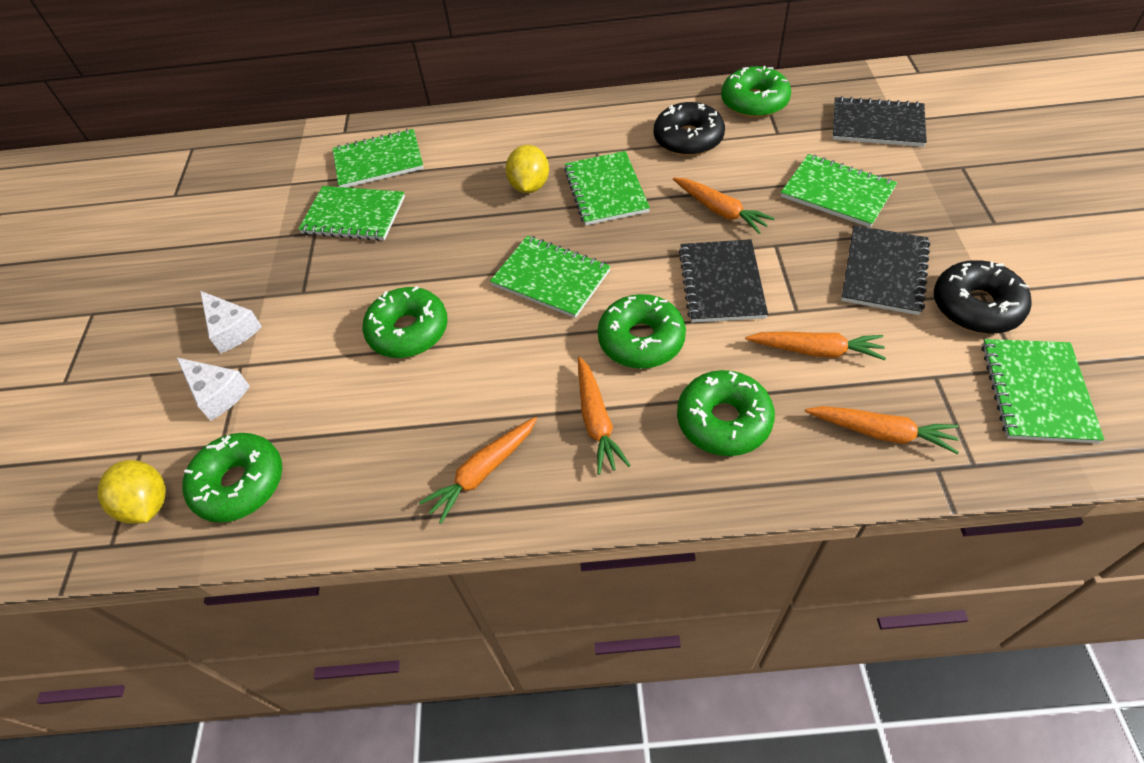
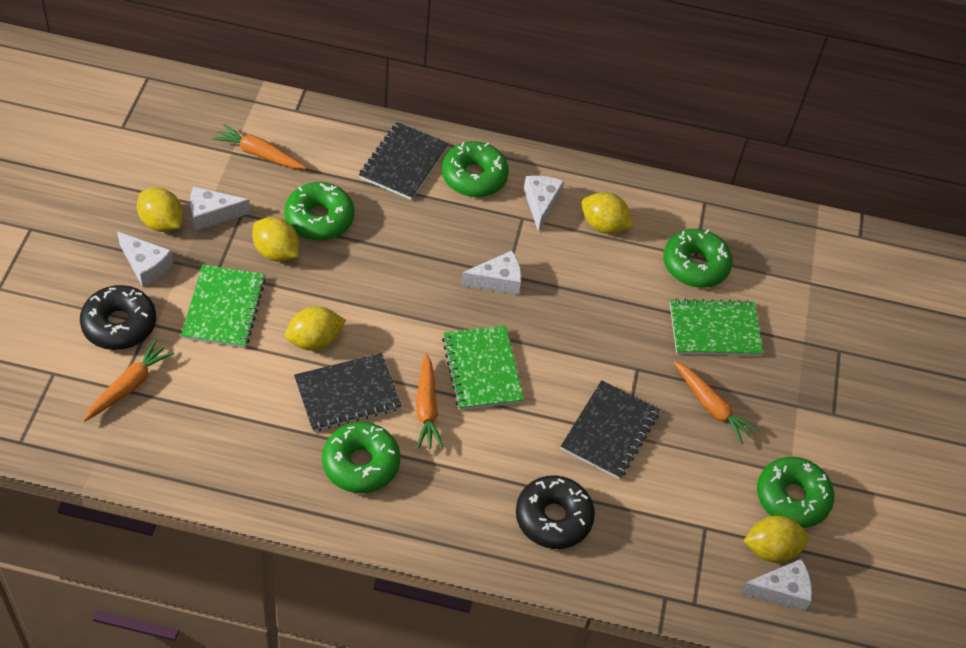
green notebook: [298,186,405,241] [333,129,424,188] [490,236,611,318] [564,151,650,225] [781,154,897,228] [982,339,1104,443] = 6 -> [181,265,266,348] [442,326,524,410] [670,298,764,356] = 3
orange carrot: [419,417,537,524] [578,356,631,475] [673,177,775,234] [745,331,886,360] [805,406,959,454] = 5 -> [83,340,174,422] [212,124,307,169] [416,353,443,449] [674,361,759,444] = 4
white cheese: [177,358,250,421] [200,291,262,353] = 2 -> [117,231,173,287] [190,187,250,231] [461,251,521,295] [524,176,564,232] [740,559,812,611] = 5
yellow lemon: [98,460,166,524] [505,145,549,193] = 2 -> [137,188,183,232] [252,217,299,262] [285,306,346,351] [581,192,634,234] [743,516,809,563] = 5

